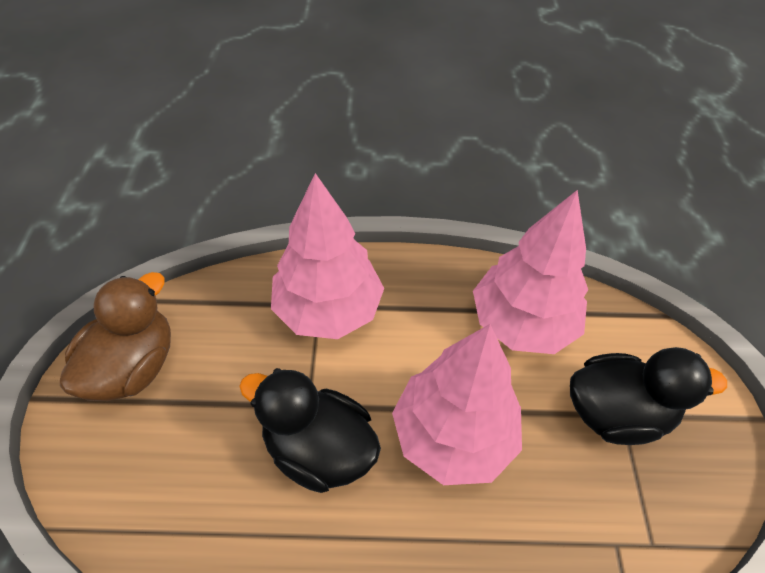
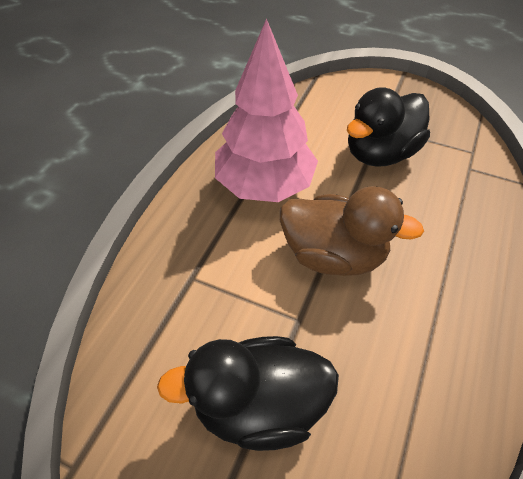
pink tree: [271,173,384,339] [392,324,522,485] [473,190,588,354] = 3 -> [215,18,318,202] = 1

